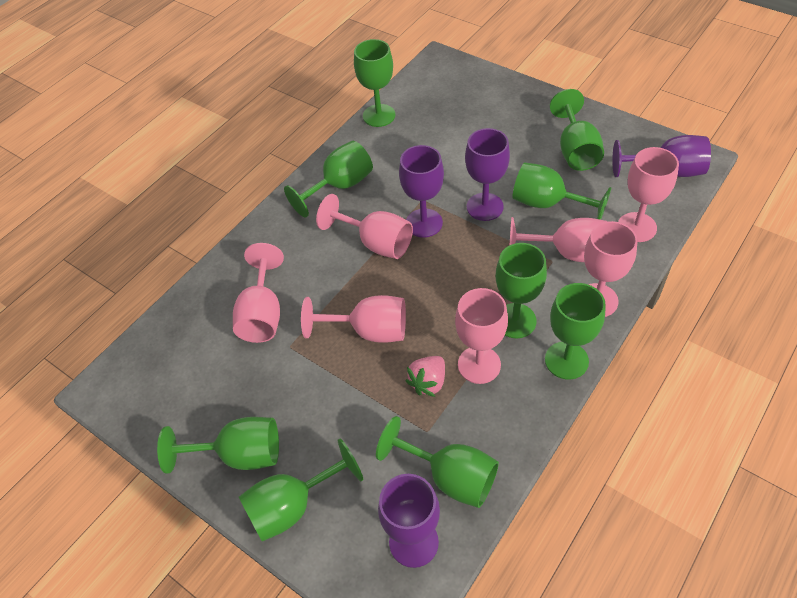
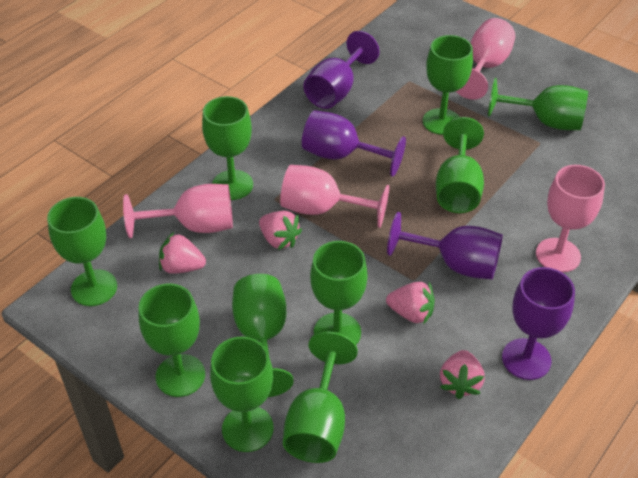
green goblet: [157,417,279,474] [239,439,363,541] [284,141,373,217] [354,39,395,127] [376,416,499,508] [496,243,547,338] [512,162,611,220] [545,283,606,380] [550,89,604,171] = 9 -> [47,197,117,306] [139,283,205,397] [202,96,253,200] [210,337,274,452] [232,274,294,397] [283,332,358,463] [310,241,368,345] [423,35,473,135] [436,117,484,213] [488,78,588,130] = 10
pink goblet: [233,243,284,343] [301,295,406,343] [316,194,413,259] [455,288,508,384] [510,217,607,262] [584,221,638,317] [618,147,679,242] = 7 -> [123,184,233,238] [280,165,389,228] [456,18,515,100] [536,165,605,272] = 4
pink strawberry: [405,356,445,397] = 1 -> [159,232,206,274] [259,211,302,250] [386,282,435,325] [440,350,485,399] = 4

